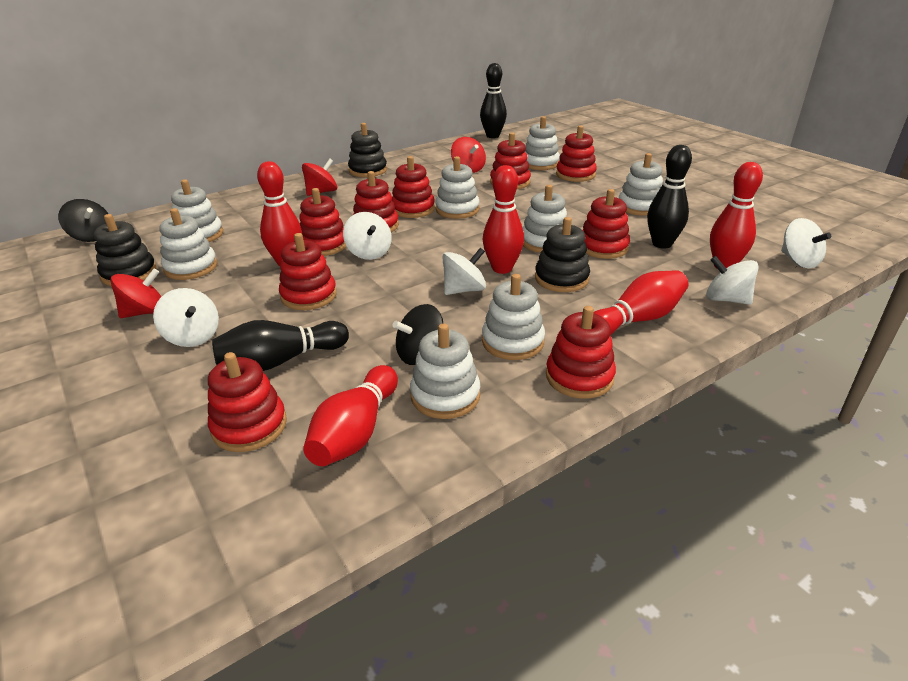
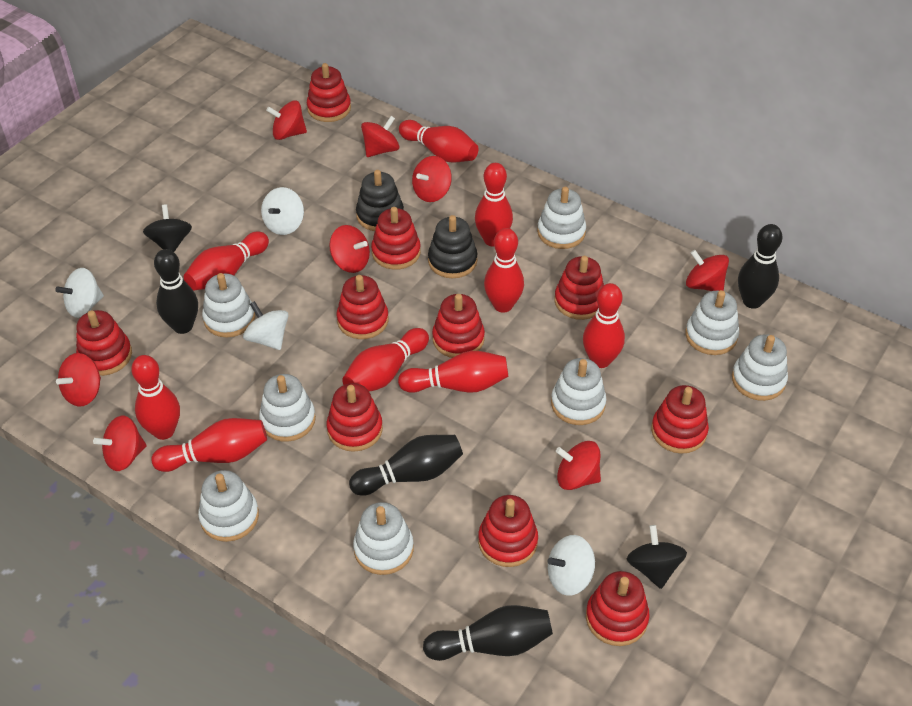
black bowling pin: [212,320,349,371] [480,63,507,138] [647,145,692,249] = 3 -> [154,249,198,334] [349,435,463,496] [423,605,553,661] [738,224,782,309] = 4
black stacking toy: [94,214,157,286] [348,123,387,177] [535,217,590,292] = 3 -> [356,170,404,231] [428,215,477,278] = 2
red bowling pin: [257,161,302,266] [303,365,398,466] [482,165,524,274] [594,270,689,335] [710,162,763,268] = 5 -> [131,355,180,440] [151,418,267,472] [184,231,269,290] [342,328,429,392] [398,351,508,393] [399,120,478,163] [475,163,513,247] [484,228,524,313] [583,283,625,368] = 9
red spinning top: [110,268,161,318] [302,159,337,196] [451,137,486,173] = 3 -> [56,353,101,407] [93,416,147,471] [266,101,307,140] [329,225,370,273] [361,116,399,157] [412,156,452,202] [556,441,601,490] [686,250,729,291] = 8
red stacking toy: [208,352,287,452] [279,233,337,310] [299,188,346,256] [353,171,399,232] [392,156,435,218] [490,132,531,189] [546,306,616,399] [556,126,597,182] [582,189,630,259] = 9 -> [76,310,132,376] [307,63,351,122] [326,383,383,452] [337,275,389,339] [371,207,421,270] [432,294,485,358] [478,495,538,567] [555,256,604,320] [586,571,650,646] [651,385,709,454] = 10
white spinning top: [153,288,219,347] [343,212,392,260] [442,248,486,295] [706,256,759,305] [781,218,831,268] = 5 -> [55,268,104,318] [243,301,289,350] [261,187,304,235] [547,535,595,596] = 4

